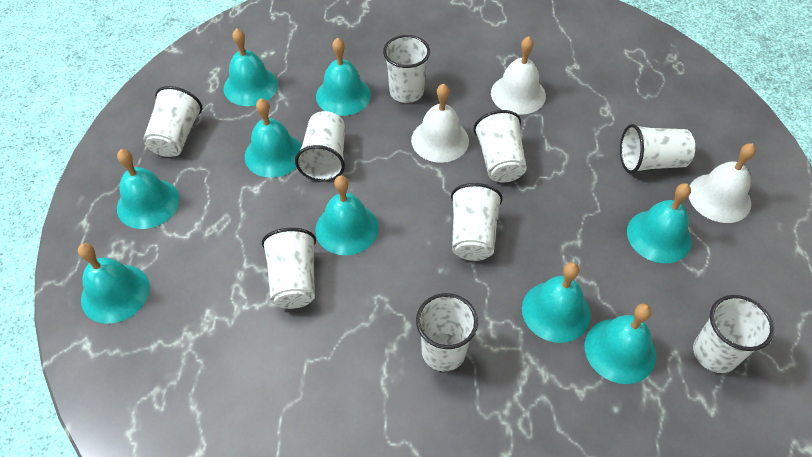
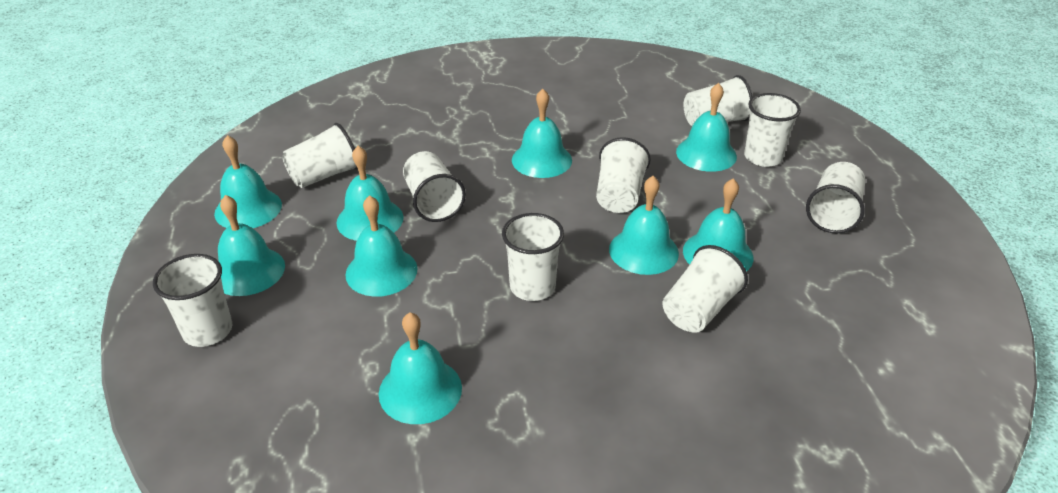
white bell: [411,83,469,163] [491,36,546,115] [689,143,756,223] = 3 -> none = 0

